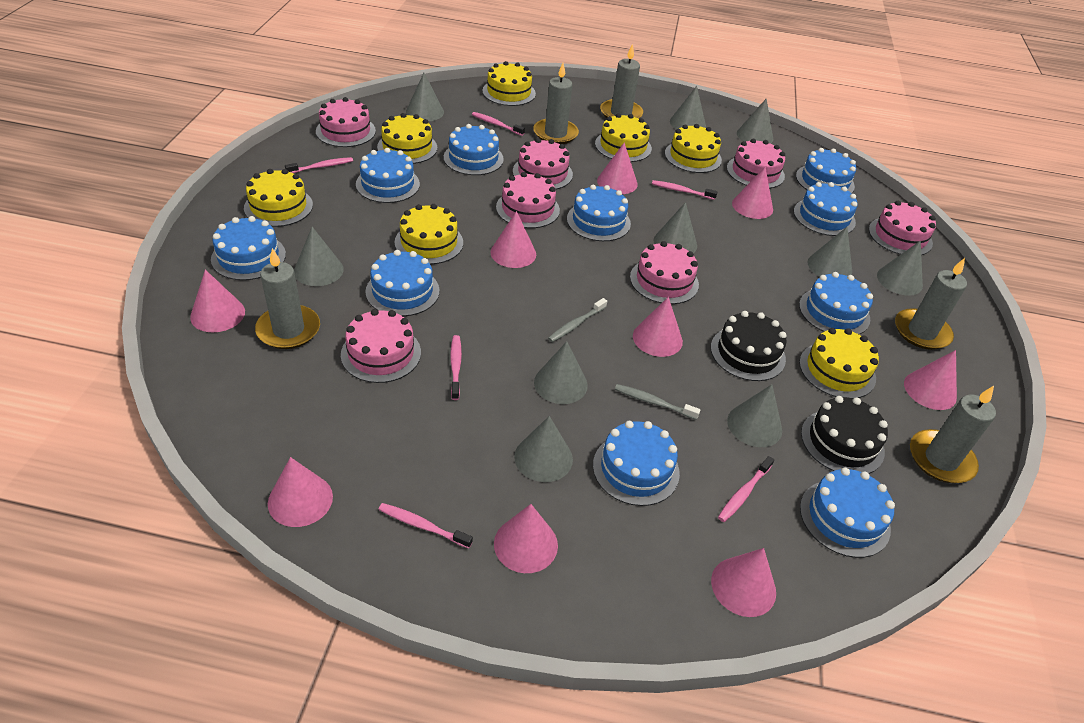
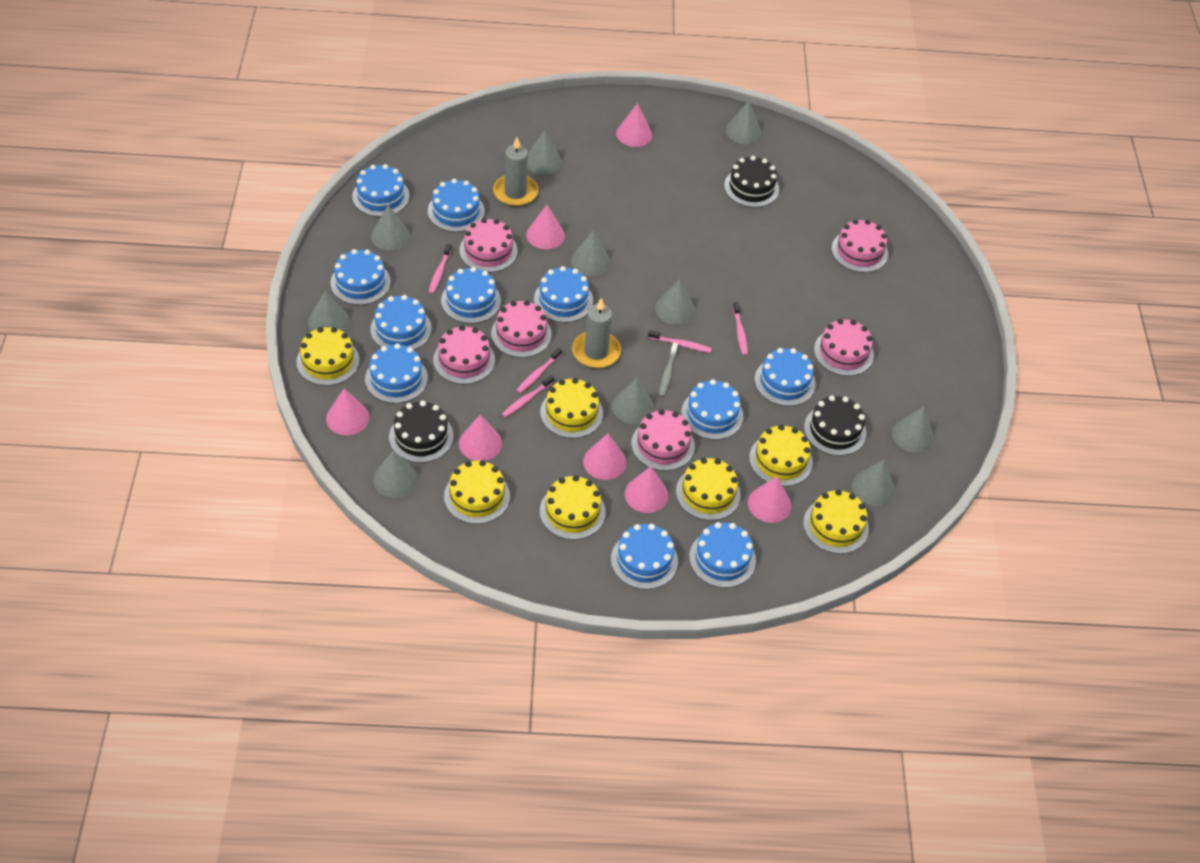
black cake: [711,311,787,381] [801,396,888,474] = 2 -> [389,401,454,463] [724,156,779,207] [804,396,866,456] = 3
blue cake: [211,216,286,280] [356,148,420,203] [365,250,439,316] [444,124,504,175] [567,185,631,241] [593,421,680,506] [794,182,858,236] [796,148,856,193] [799,272,873,334] [800,468,895,558] = 10 -> [330,249,391,305] [352,164,410,217] [365,343,428,403] [370,295,432,350] [428,179,485,232] [441,267,501,324] [534,266,593,323] [611,524,678,589] [681,379,744,440] [689,522,756,588] [755,348,816,406] = 11
grey candle: [255,248,320,349] [533,63,579,144] [600,44,643,119] [895,258,967,350] [910,386,996,483] = 5 -> [493,137,538,206] [572,298,621,368] = 2
grey toothbrush: [548,298,607,342] [615,384,701,420] = 2 -> [659,343,678,397] = 1
pink cake: [316,97,376,147] [341,309,421,383] [496,172,560,228] [513,138,573,190] [630,241,699,304] [727,139,785,189] [869,201,936,255] = 7 -> [433,325,495,384] [459,218,518,273] [491,300,552,358] [631,409,695,471] [814,319,874,376] [832,219,888,272] = 6
pink cone: [190,270,245,332] [268,457,333,527] [491,211,536,268] [494,504,558,573] [597,142,638,194] [633,297,683,357] [711,548,776,617] [732,167,773,219] [904,350,957,410] = 9 -> [326,388,369,435] [459,414,502,461] [526,205,565,249] [583,433,626,480] [616,103,652,147] [625,466,668,513] [748,476,791,523] = 7
pink toothbrush: [285,157,353,173] [378,503,473,548] [450,335,462,400] [472,112,525,136] [652,180,718,200] [718,456,774,522] = 6 -> [429,244,452,294] [502,375,554,417] [516,348,562,393] [648,330,712,353] [733,302,748,355] = 5

